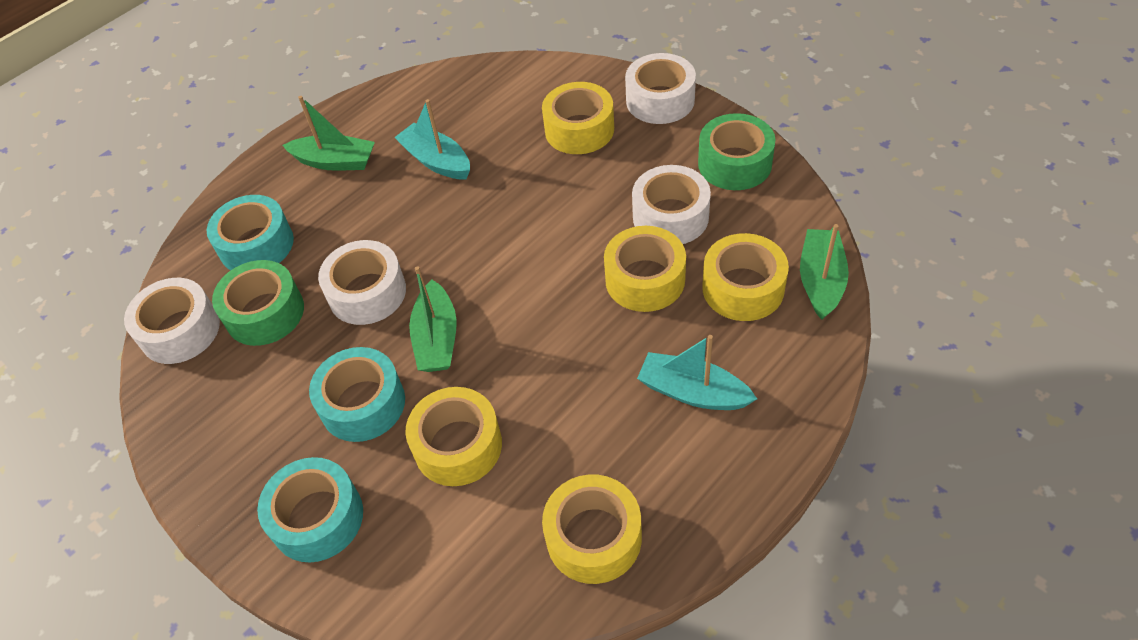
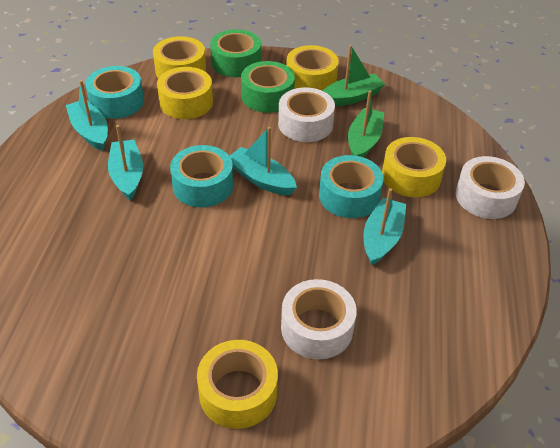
green boat: [282,96,375,171] [409,266,457,372] [800,224,849,320] = 3 -> [322,45,385,106] [348,91,384,157] = 2
turquoise boat: [394,99,470,180] [637,335,757,410] = 2 -> [66,80,108,151] [108,125,143,200] [230,127,297,195] [363,188,406,266] = 4
white tape: [124,278,220,364] [318,240,406,325] [625,53,696,124] [632,165,711,244] = 4 -> [278,87,335,142] [281,279,357,359] [456,156,525,219] = 3

